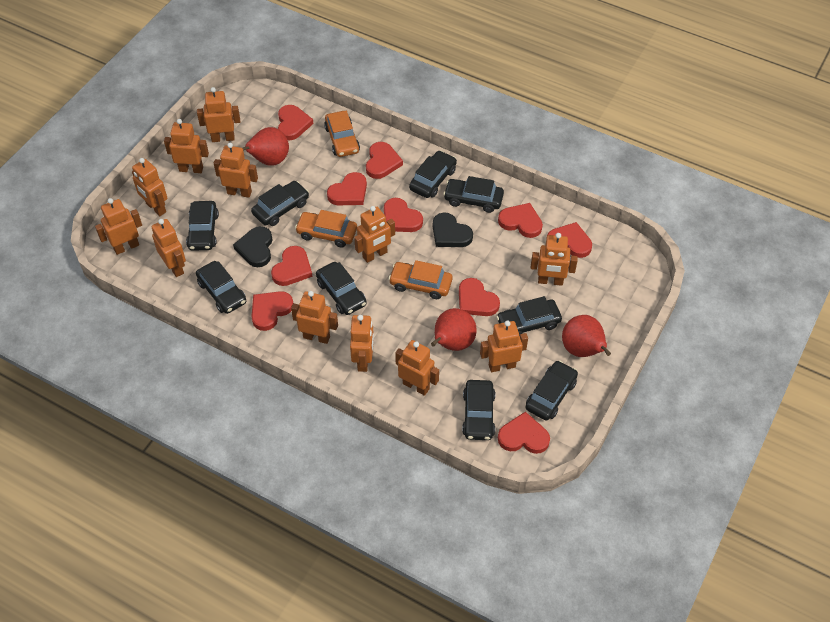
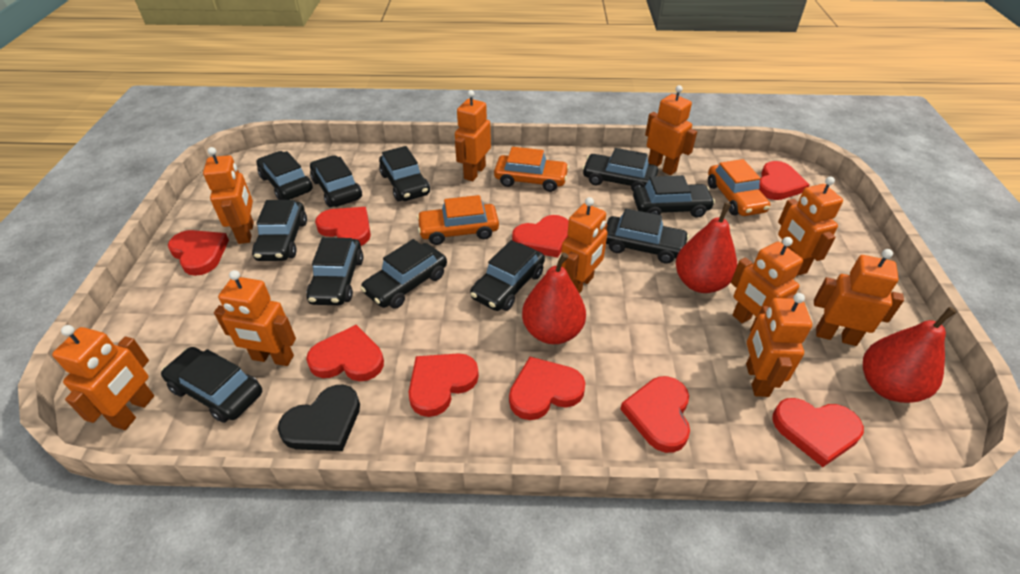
black car: [186,201,219,251] [196,261,246,314] [251,181,309,226] [316,262,367,315] [409,150,457,198] [443,176,504,213] [462,380,495,440] [496,296,562,336] [526,360,578,421] = 9 -> [161,347,262,423] [252,200,307,261] [256,151,313,200] [307,237,363,305] [310,155,362,207] [360,239,447,309] [379,146,430,201] [470,240,545,311] [582,148,658,192] [606,209,689,264] [633,175,715,218] = 11
black heart: [233,226,273,267] [433,213,473,247] = 2 -> [278,385,360,451] = 1
orange robot: [95,198,142,255] [132,158,167,216] [152,219,186,277] [164,119,209,173] [197,87,240,142] [214,143,258,198] [291,291,338,344] [350,315,374,372] [354,206,395,263] [395,340,439,396] [480,320,528,372] [531,233,578,286] = 12 -> [52,325,154,430] [203,147,254,244] [214,270,296,366] [455,90,491,181] [561,197,608,294] [645,85,697,175] [731,237,803,331] [746,293,812,397] [778,176,843,276] [814,249,904,346] = 10
red heart: [251,291,293,331] [271,246,313,286] [278,105,314,140] [327,172,367,205] [366,142,403,179] [384,198,423,232] [459,278,500,316] [498,203,543,238] [498,412,550,454] [547,222,592,258] = 10 -> [168,230,229,276] [306,325,384,381] [315,207,371,246] [408,353,479,417] [509,357,585,420] [512,215,569,258] [620,376,690,453] [759,161,809,200] [772,398,864,467] = 9

